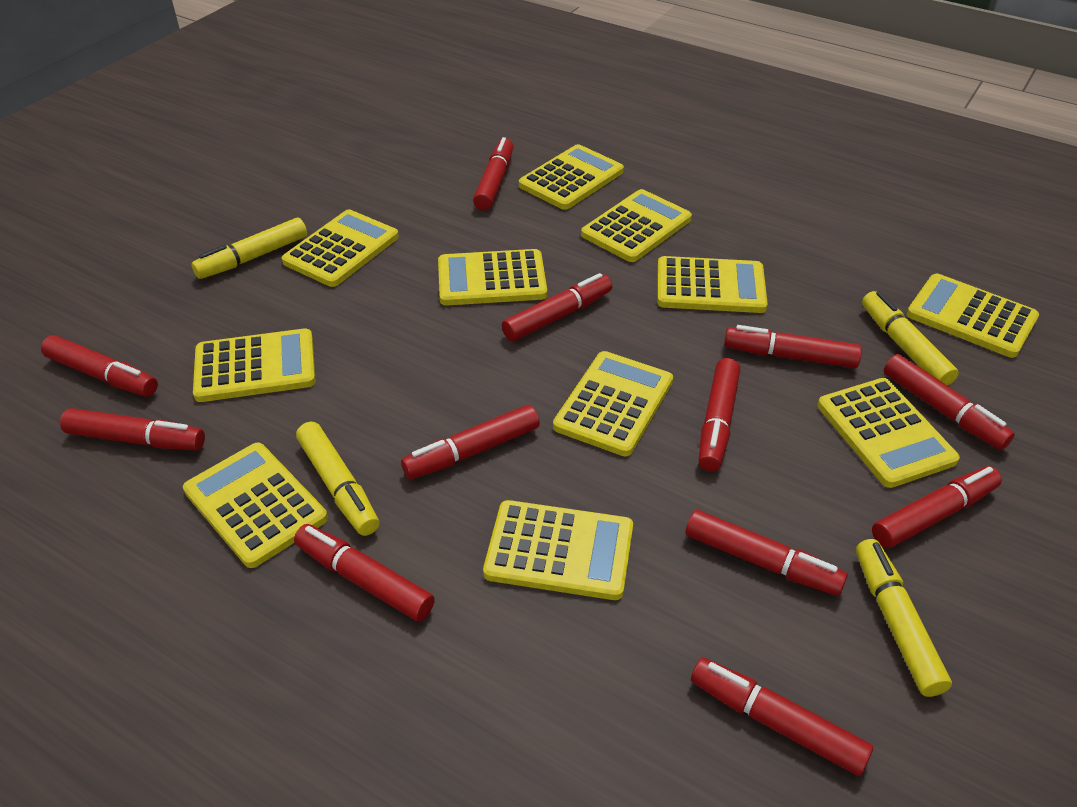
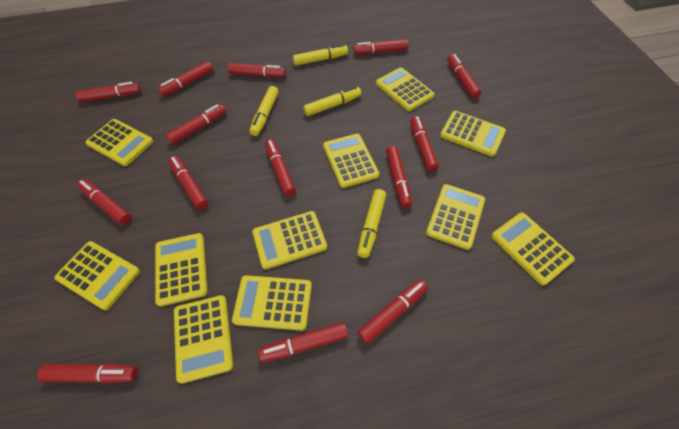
red marker: [41,335,158,397] [60,408,205,450] [294,524,435,621] [401,405,540,479] [473,137,513,210] [502,273,612,341] [685,510,848,596] [691,658,873,776] [698,358,740,471] [724,325,862,368] [872,466,1002,548] [884,354,1015,450] = 12 -> [37,364,138,384] [75,82,141,102] [77,179,131,225] [158,61,213,97] [166,104,226,144] [169,156,208,210] [228,63,286,77] [258,322,348,363] [265,139,296,196] [353,39,409,54] [357,279,428,344] [386,146,412,208] [410,116,439,172] [447,54,481,99] = 14

